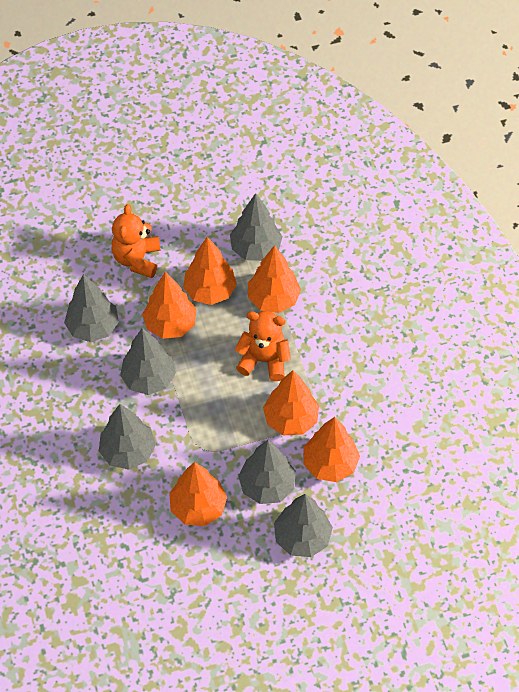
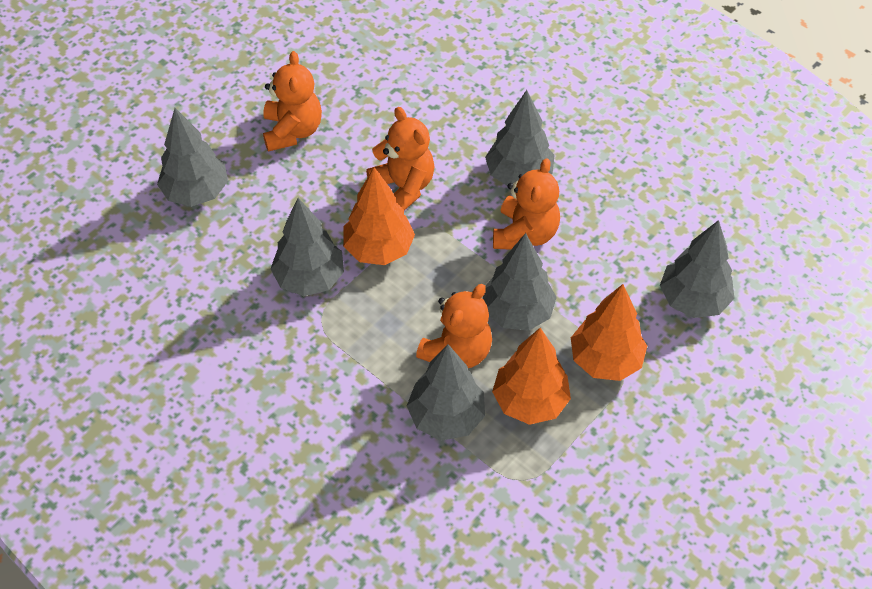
orange teddy bear: [112,204,160,278] [235,311,291,381] = 2 -> [263,51,322,152] [366,107,435,211] [416,284,492,368] [493,158,560,250] = 4
orange tree: [142,271,196,339] [169,462,227,526] [183,237,237,305] [248,245,301,313] [263,370,319,435] [304,417,360,482] = 6 -> [343,167,415,265] [492,328,571,425] [571,284,647,381] = 3

